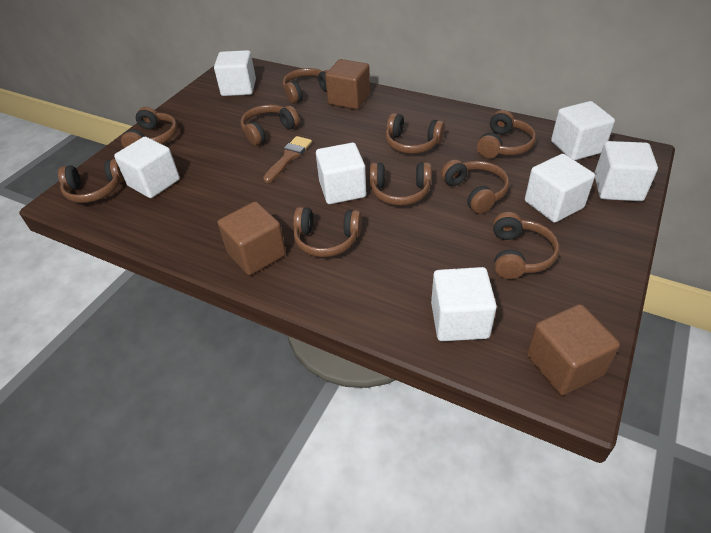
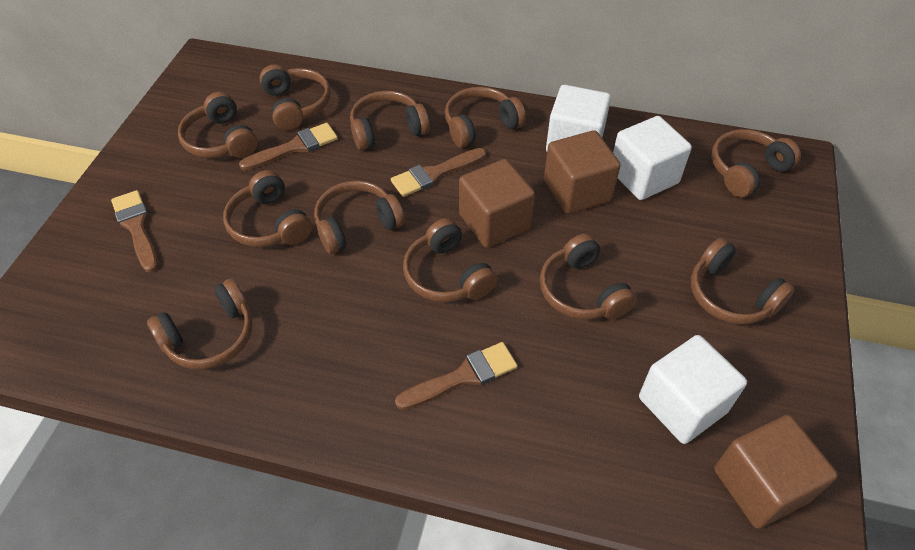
brown brush: [263,136,312,183] = 1 -> [111,190,158,272] [239,123,338,170] [391,148,486,197] [395,342,517,410] = 4
brown headphones: [58,159,125,203] [121,107,178,148] [240,105,300,146] [282,68,328,104] [293,207,362,257] [369,162,432,206] [385,113,445,154] [441,159,509,214] [477,110,536,158] [493,212,559,279] = 10 -> [147,279,253,369] [178,92,258,158] [223,170,312,247] [259,64,331,130] [314,181,405,254] [350,91,430,150] [403,218,498,302] [445,87,526,148] [540,233,637,319] [691,238,795,324] [711,129,801,197] = 11
white cube: [114,137,180,198] [214,50,256,96] [316,143,366,204] [431,267,497,341] [525,154,595,223] [551,101,615,160] [594,141,658,201] = 7 -> [546,85,611,151] [613,116,692,200] [639,335,747,444] = 3

